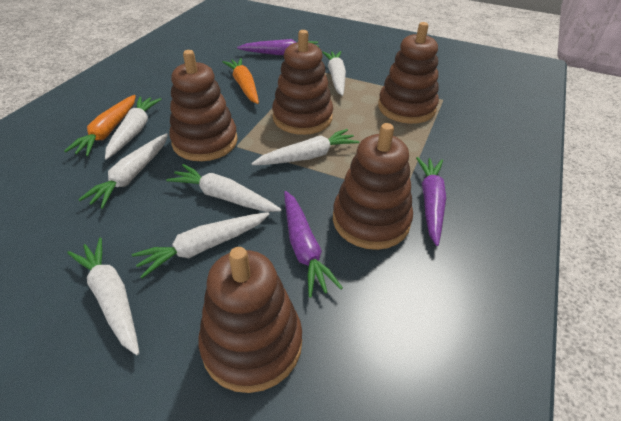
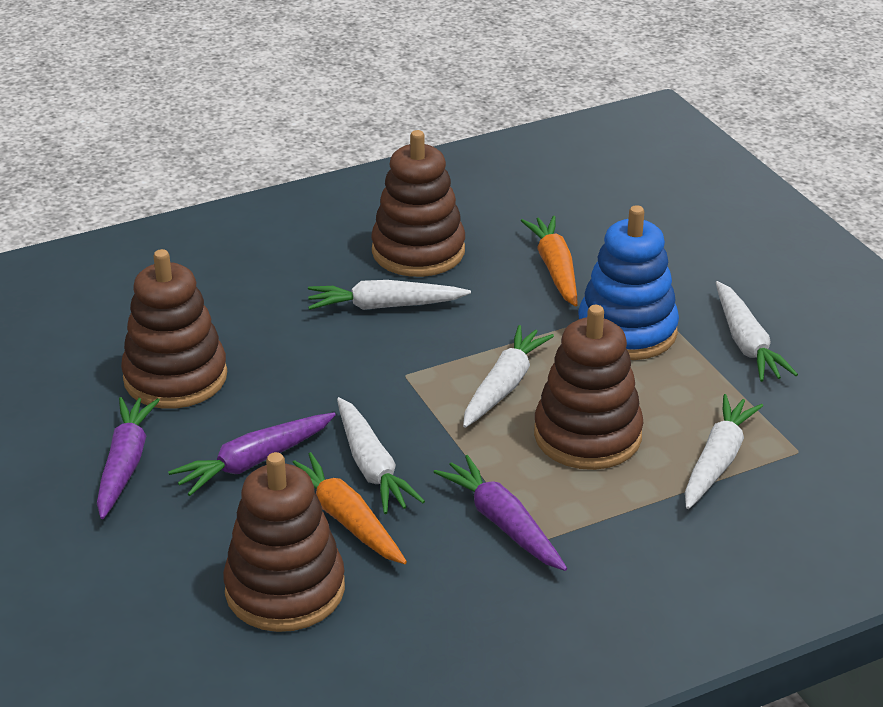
blue stacking toy: none = 0 -> [578,205,679,360] = 1
brown stacking toy: [169,50,238,161] [198,247,302,393] [272,30,333,135] [333,123,413,250] [378,22,439,124] = 5 -> [121,249,227,409] [223,452,345,632] [371,130,465,277] [534,305,643,470] = 4
white carrot: [67,237,139,355] [78,133,168,209] [105,96,162,160] [132,212,270,278] [166,164,282,212] [251,129,359,165] [322,51,346,96] = 7 -> [308,280,471,310] [337,397,425,514] [463,325,554,428] [685,394,763,509] [716,281,798,382] = 5

